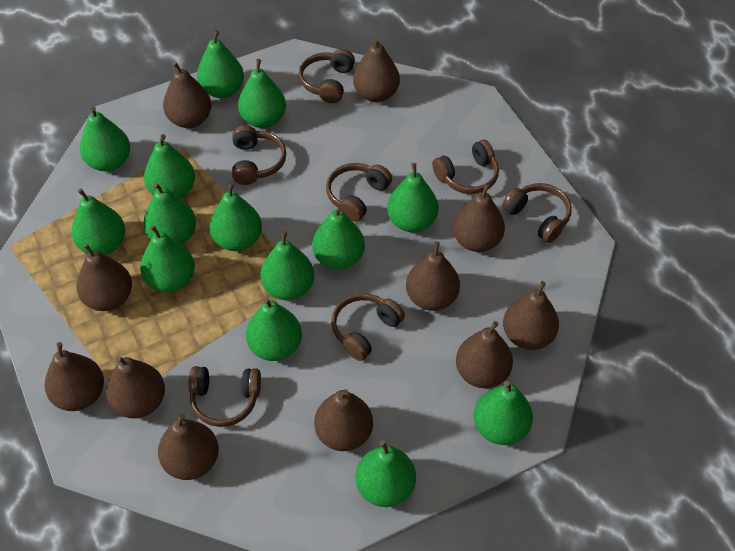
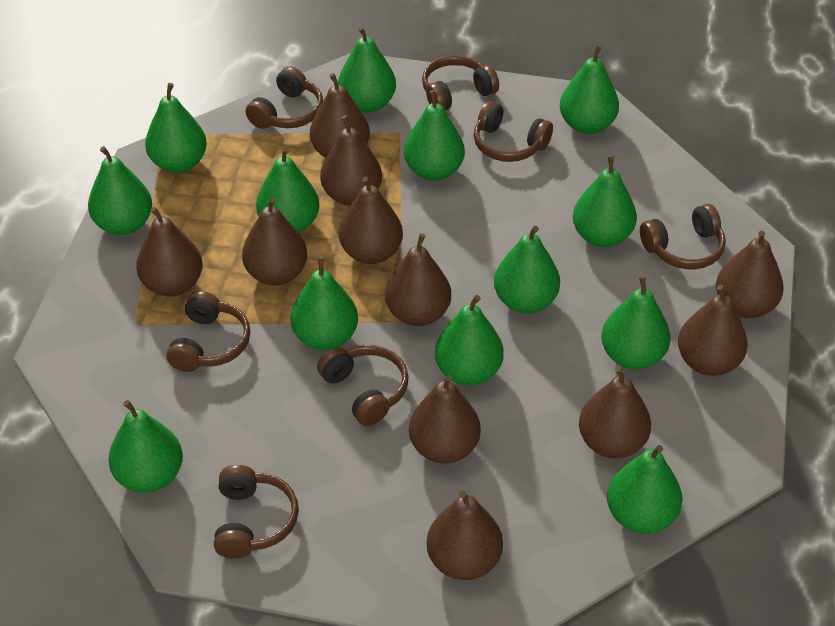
green pear: [72,188,125,255] [80,107,130,171] [140,225,195,292] [143,183,196,244] [144,134,195,198] [197,30,244,98] [209,182,262,251] [238,59,286,128] [246,298,302,361] [260,231,314,300] [312,205,365,270] [356,440,416,507] [387,163,439,232] [474,381,533,445] = 14 -> [88,146,152,235] [108,400,183,493] [145,83,207,173] [256,148,319,233] [290,256,358,350] [338,26,396,113] [404,90,465,181] [435,295,504,385] [494,226,560,313] [560,45,619,134] [573,155,637,247] [601,276,670,369] [607,445,682,534] = 13

